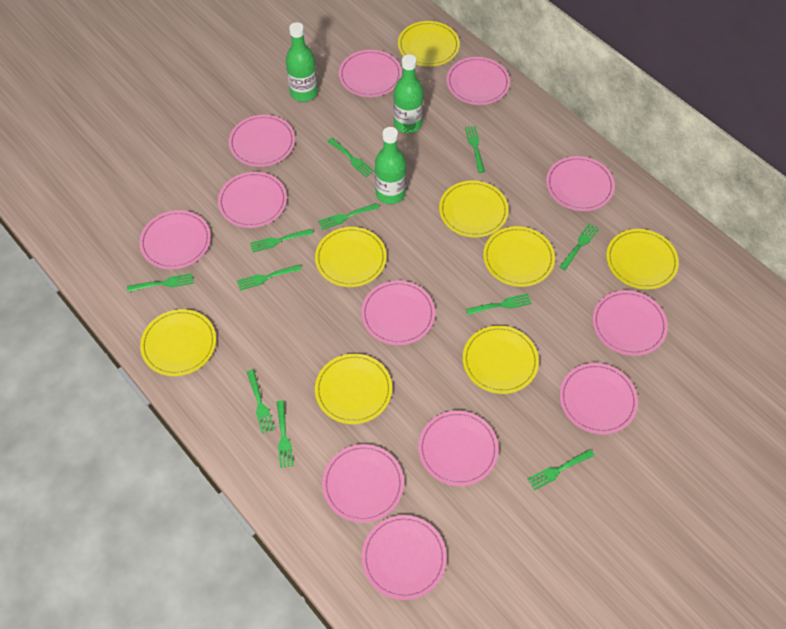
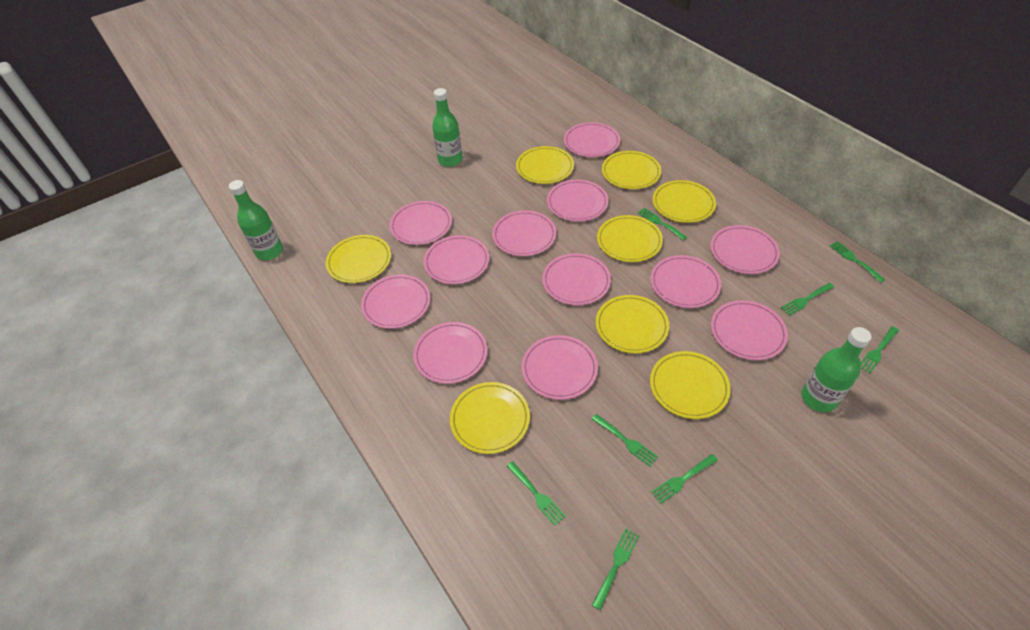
green fork: [127,273,194,292] [237,264,302,291] [247,370,275,434] [250,229,313,252] [277,400,293,468] [318,203,379,230] [327,138,374,177] [465,126,485,173] [466,293,532,315] [528,449,594,490] [559,223,599,270] = 11 -> [506,461,566,526] [592,414,658,467] [592,528,639,611] [638,207,687,240] [651,454,718,504] [781,283,834,316] [830,241,885,283] [861,326,899,374] = 8

